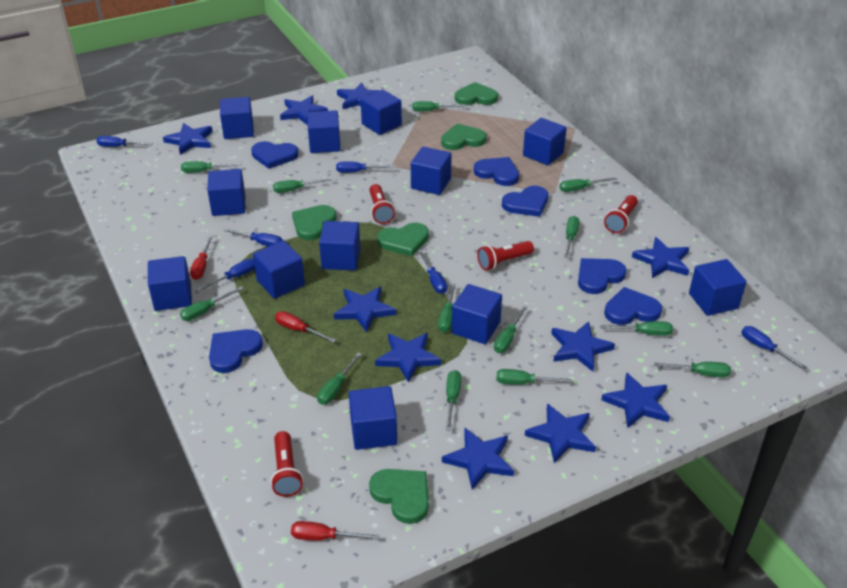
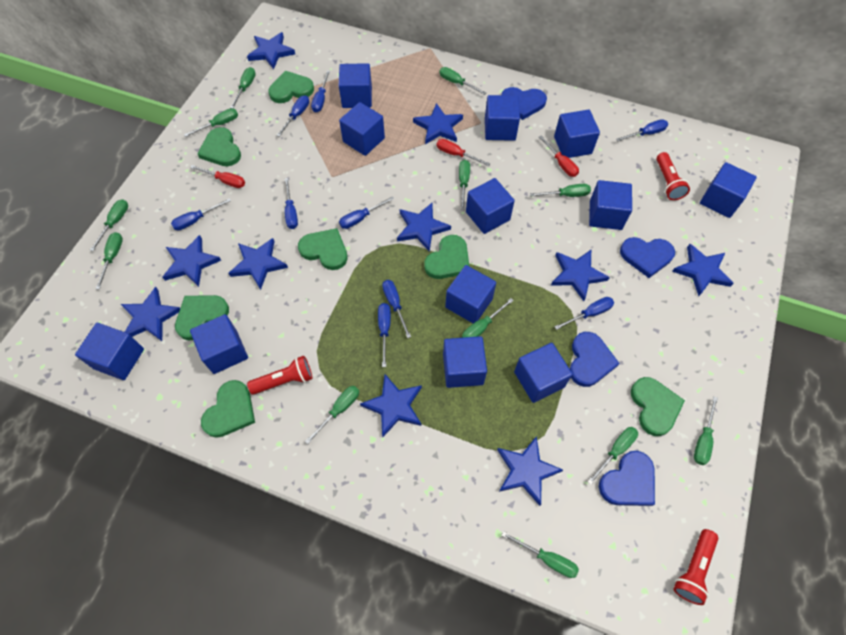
blue heart: [209,329,263,373] [251,141,298,169] [474,157,519,186] [502,186,548,217] [578,258,627,294] [604,287,662,325] = 6 -> [501,87,547,120] [570,332,620,387] [599,451,655,506] [620,237,675,278] = 4
blue screwdriver: [96,136,153,147] [197,258,255,291] [223,228,283,247] [336,162,395,173] [418,250,447,294] [741,326,807,370] = 6 -> [171,198,231,230] [277,95,309,137] [285,178,298,229] [311,70,330,112] [339,196,394,229] [378,303,391,367] [382,280,411,338] [554,297,614,330] [616,119,668,141] = 9
green heart: [292,205,337,240] [369,469,429,524] [377,223,429,256] [441,123,487,150] [455,82,498,105] = 5 -> [175,295,229,341] [197,127,241,166] [201,380,255,438] [268,71,314,103] [298,228,348,270] [424,235,469,279] [631,377,685,436] = 7
green screwdriver: [180,286,244,321] [181,161,241,173] [273,178,333,193] [317,352,362,405] [412,101,466,112] [438,283,456,333] [446,370,461,430] [494,306,528,353] [496,369,572,385] [560,177,617,192] [564,216,579,258] [600,321,673,336] [654,362,731,377] = 13 -> [90,199,128,251] [96,232,123,289] [184,108,238,137] [230,67,256,108] [305,386,359,444] [439,67,486,95] [459,160,470,210] [462,298,514,338] [501,531,579,578] [530,184,591,197] [587,427,638,485] [694,397,718,465] = 12
red flashlight: [271,431,303,497] [369,184,395,224] [477,241,534,270] [604,195,638,233] = 4 -> [247,356,312,395] [657,152,690,200] [673,529,719,605] = 3

